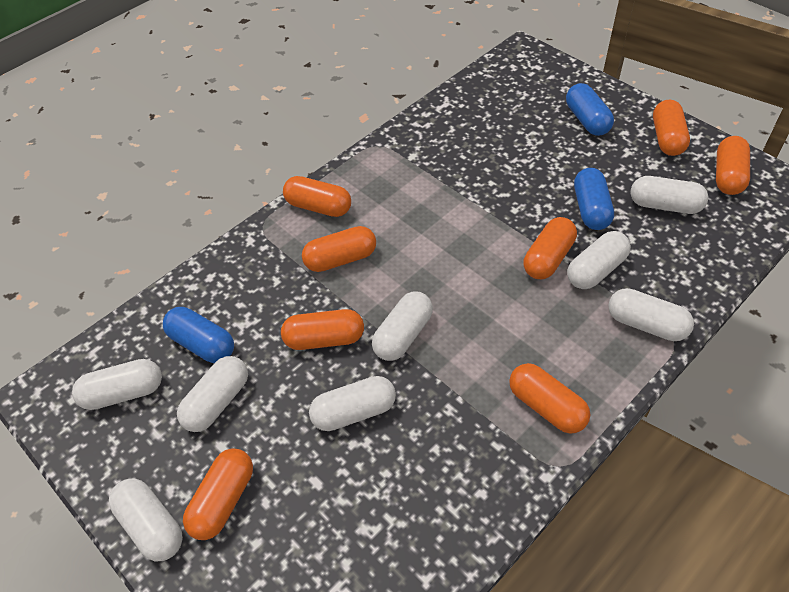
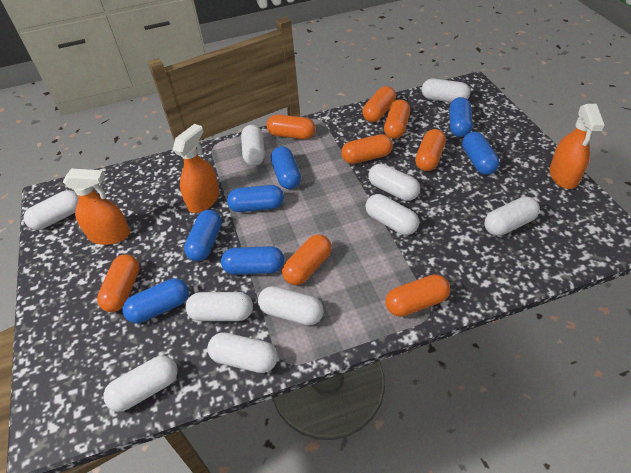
blue capsule: [163,307,234,363] [566,83,614,136] [574,168,614,230] = 3 -> [123,278,189,323] [184,210,222,261] [221,246,284,275] [227,185,284,212] [271,146,301,189] [449,97,473,137] [462,132,499,175] = 7
orange spray bottle: none = 0 -> [63,169,130,245] [172,124,220,213] [550,104,604,189] = 3
white capsule: [72,359,162,410] [109,479,183,561] [177,356,248,432] [309,376,396,431] [372,291,433,361] [567,231,631,289] [608,288,694,341] [631,176,708,214] = 8 -> [24,190,79,230] [104,356,178,412] [185,292,253,321] [208,332,278,373] [241,125,265,166] [258,286,324,325] [365,194,419,235] [368,164,420,201] [422,79,470,102] [484,197,540,236] = 10

